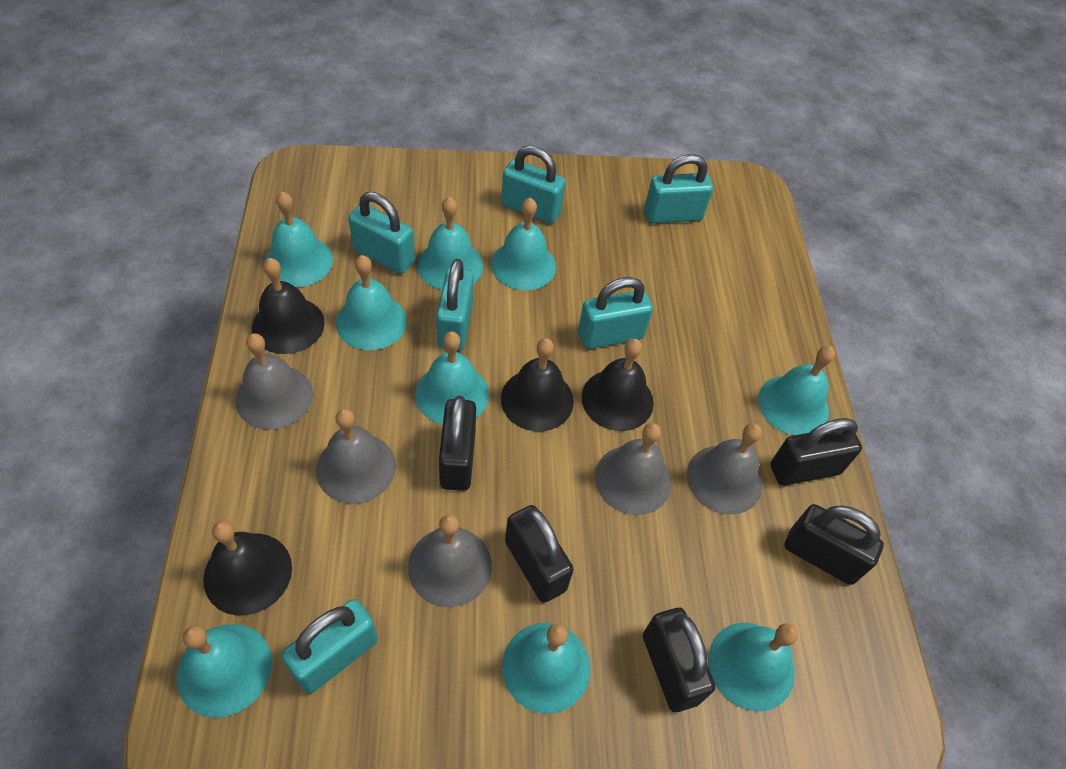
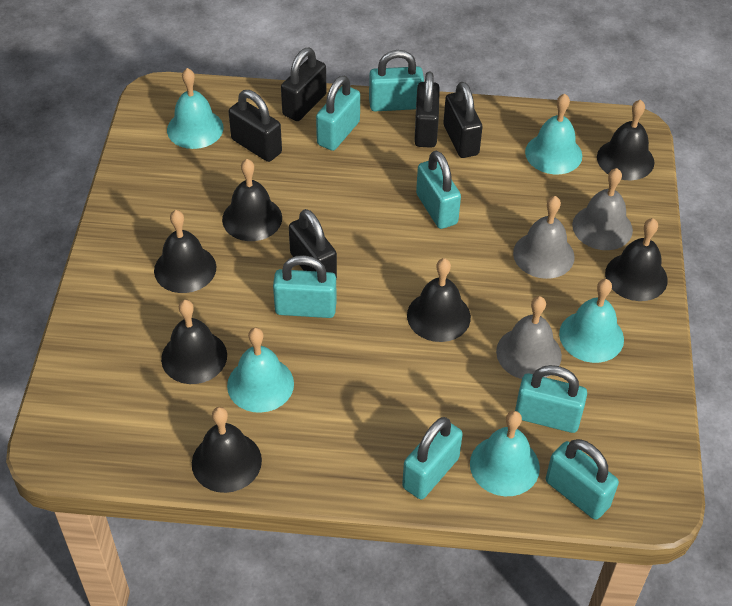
black bell: [203,521,292,615] [252,258,325,354] [501,338,574,431] [582,339,654,431] = 4 -> [154,210,216,293] [161,299,227,384] [192,407,262,493] [222,159,282,241] [407,258,471,342] [597,100,654,180] [605,218,668,301] = 7
grey bell: [236,333,313,430] [316,409,396,504] [408,514,492,607] [595,423,671,515] [687,423,762,515] = 5 -> [496,296,562,379] [513,196,575,279] [572,168,633,250] = 3
turquoise bell: [177,624,272,718] [265,192,333,287] [336,255,407,350] [415,331,489,425] [417,197,483,290] [491,198,556,290] [502,623,591,714] [708,623,798,712] [758,346,835,436] = 9 -> [167,68,224,149] [227,328,294,413] [470,411,540,496] [525,94,582,174] [559,279,624,363] = 5
turquoise padlock: [281,599,378,694] [348,192,415,274] [436,259,474,351] [501,145,566,224] [578,277,653,349] [644,154,713,223] = 6 -> [273,255,337,318] [316,76,360,151] [369,50,424,111] [402,417,463,499] [416,151,461,229] [515,365,587,433] [546,439,619,520] = 7

